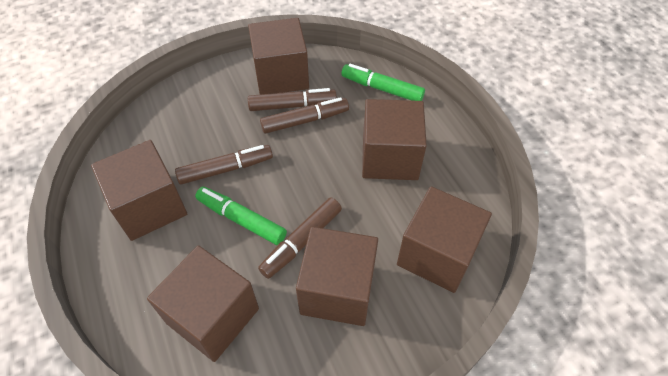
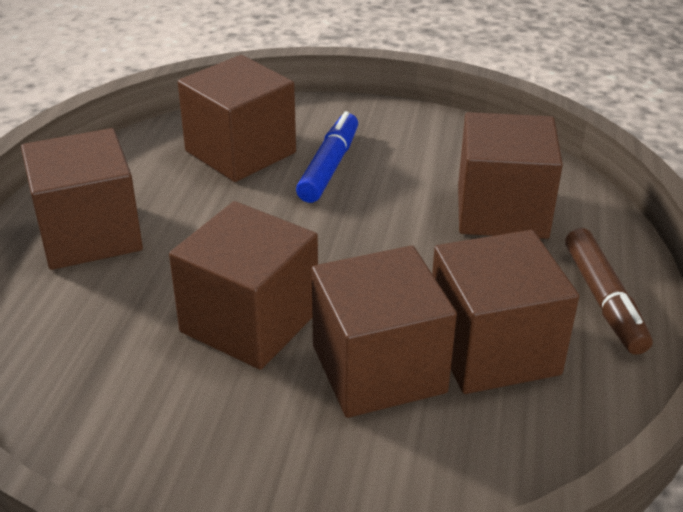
blue marker: none = 0 -> [296,111,358,203] = 1
brown marker: [175,145,273,185] [248,88,337,111] [258,198,342,279] [260,97,349,134] = 4 -> [565,228,653,355] = 1
green marker: [195,187,287,245] [341,64,425,101] = 2 -> none = 0

